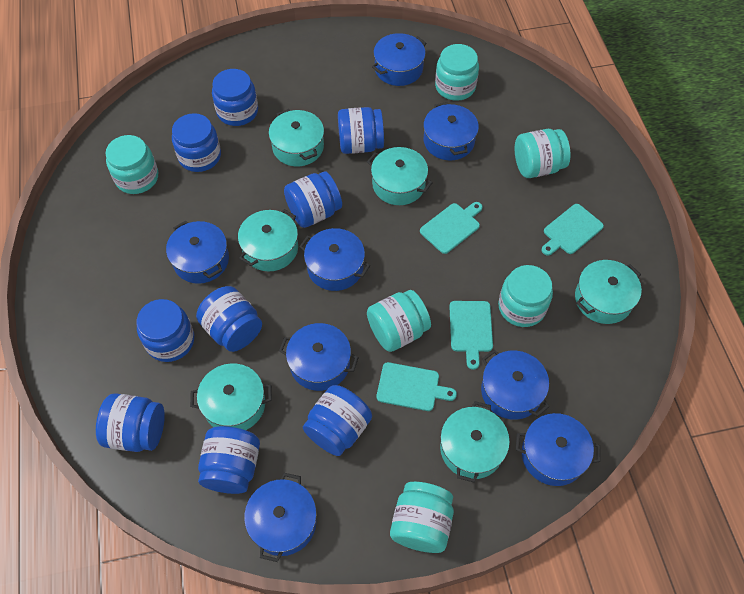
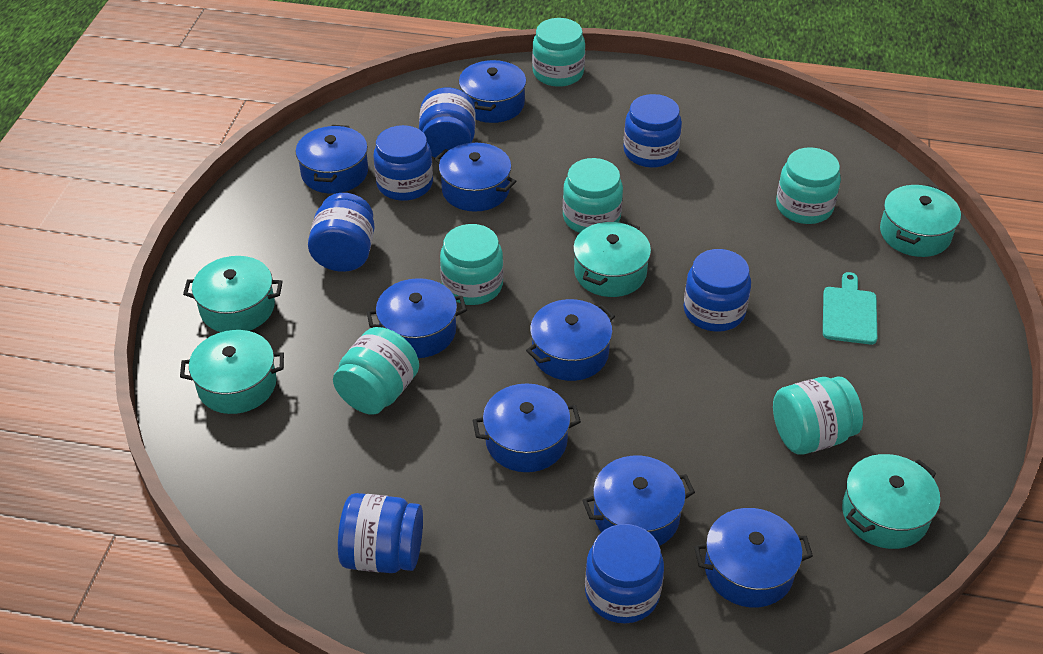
blue jar: [96,393,165,452] [137,299,194,362] [172,113,221,172] [196,286,262,352] [198,426,260,494] [212,69,258,126] [284,171,342,228] [303,385,372,456] [338,107,384,154] = 9 -> [308,193,375,272] [338,493,423,573] [373,125,433,201] [419,87,476,159] [585,524,664,623] [623,94,682,168] [684,249,751,332] = 7
turquoise cutting board: [377,362,457,411] [420,202,483,254] [449,301,493,370] [542,204,604,256] = 4 -> [823,272,877,345] = 1
turquoise pot: [190,363,272,430] [238,209,298,271] [269,109,324,166] [367,147,433,205] [440,401,510,483] [575,260,642,324] = 6 -> [180,330,284,414] [183,256,283,332] [573,221,651,297] [842,454,940,549] [880,185,961,257] = 5

